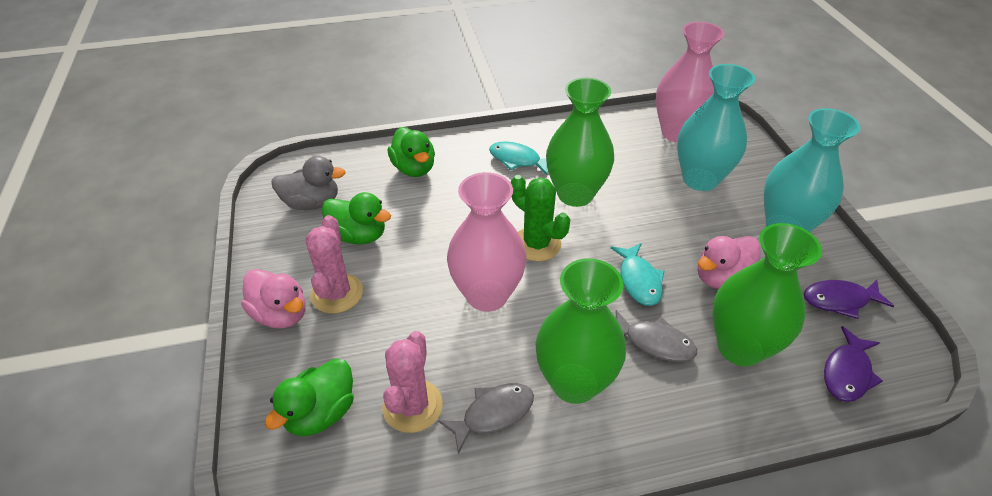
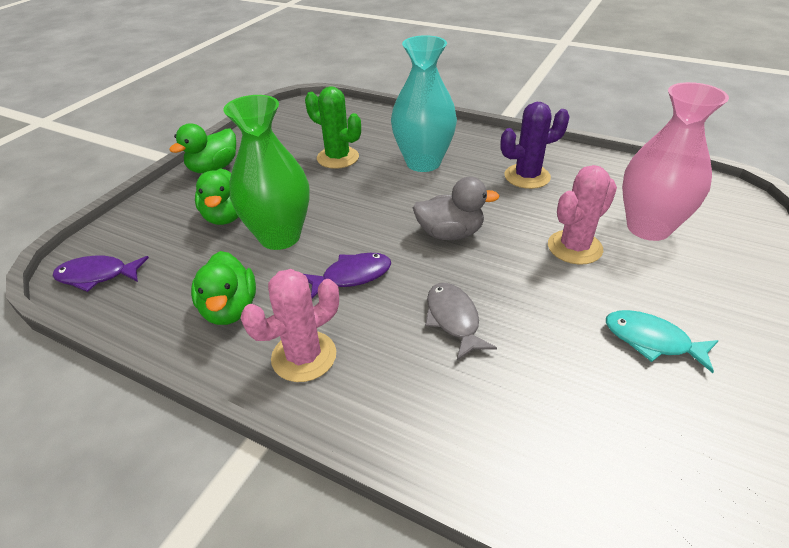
green vase: [536,258,626,404] [546,78,614,207] [712,223,822,367] = 3 -> [223,95,310,250] = 1
grey fish: [438,383,534,454] [616,310,697,362] = 2 -> [425,283,497,360] = 1
pink duck: [241,269,306,328] [697,236,760,289] = 2 -> none = 0
pink vase: [447,172,527,312] [656,22,725,143] = 2 -> [622,82,729,241] = 1
purple cactus: none = 0 -> [500,102,570,189] = 1
turquoise fish: [489,142,547,175] [610,243,665,306] = 2 -> [606,310,719,373] = 1
turquoise vase: [677,64,755,191] [764,108,860,232] = 2 -> [391,35,457,172] = 1

